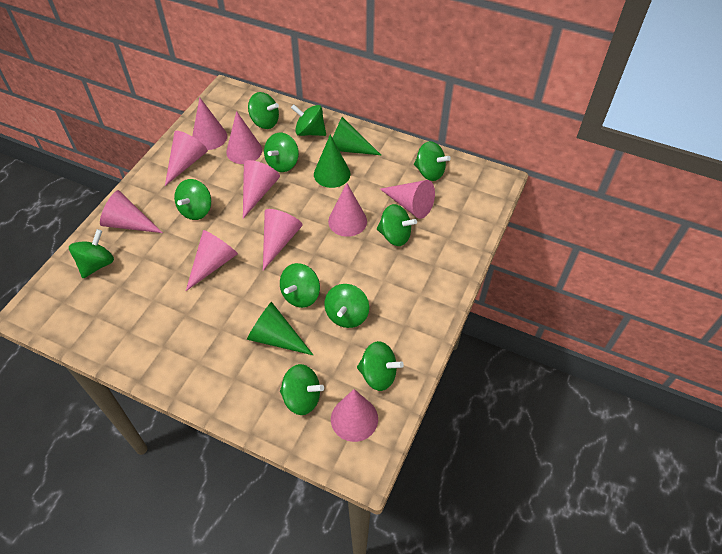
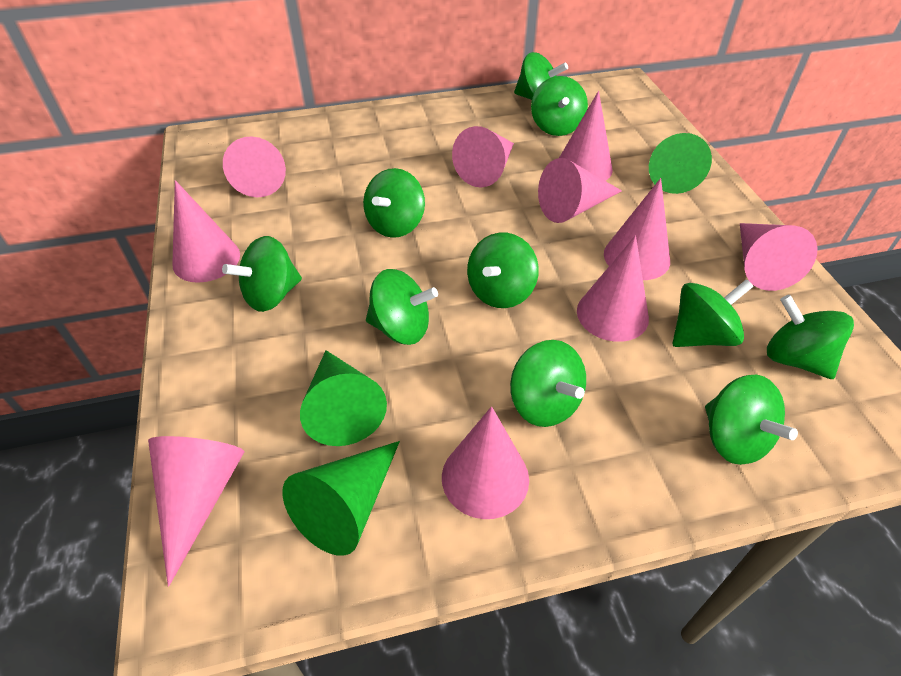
green spinning top: [69,229,114,278] [174,179,211,220] [248,92,279,129] [264,133,299,172] [280,263,320,308] [280,364,324,415] [291,104,326,136] [324,284,369,328] [357,341,404,391] [377,204,417,246] [414,141,451,181] = 11 -> [222,236,302,312] [363,168,425,238] [366,269,438,345] [467,233,539,308] [510,340,586,427] [514,52,568,100] [531,76,588,136] [672,279,754,347] [705,375,798,465] [767,295,854,379] = 10

